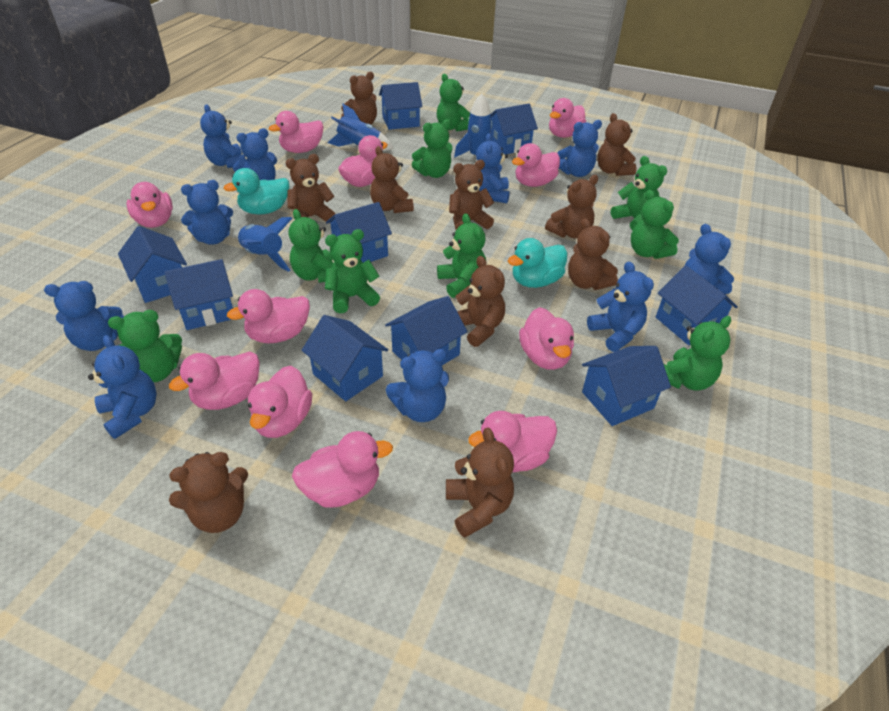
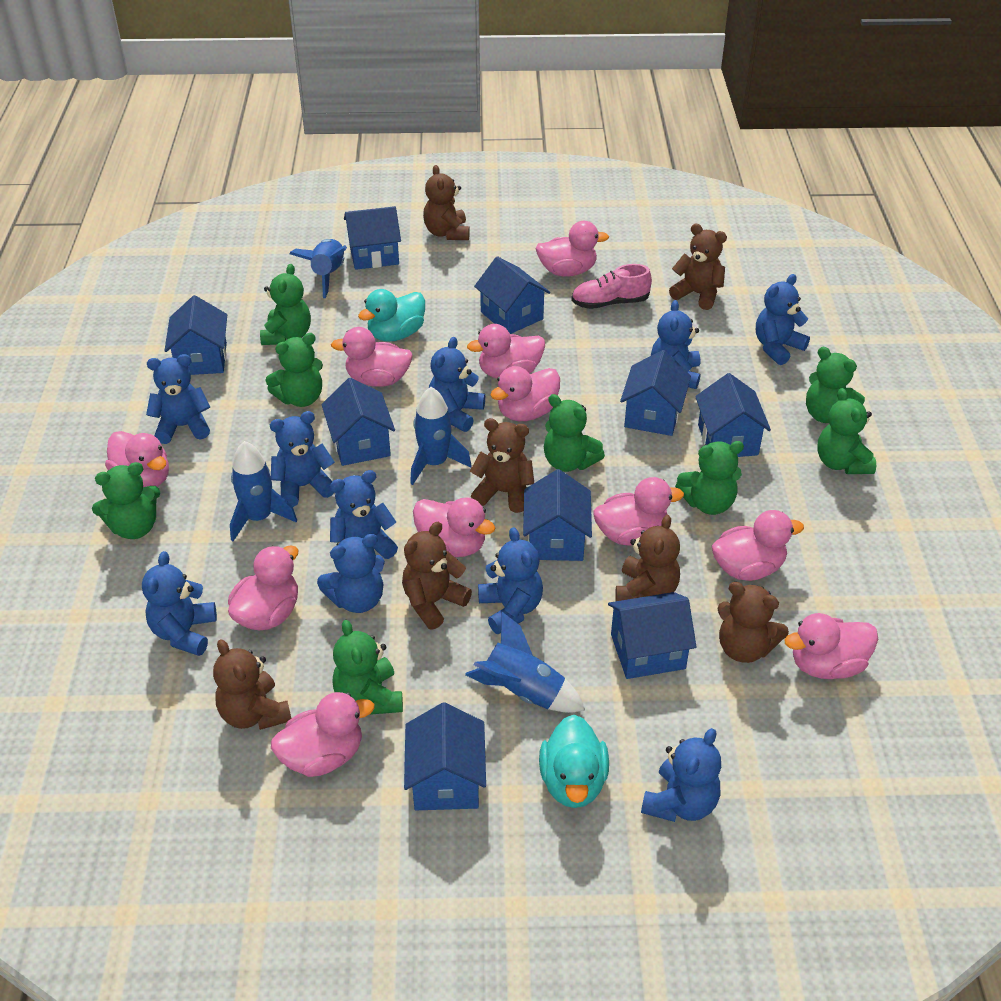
blue rocket: [237,217,292,272] [328,104,394,151] [454,94,492,158] = 3 -> [230,441,297,541] [290,239,347,298] [410,387,472,485] [465,612,585,713] = 4
brown teddy bear: [169,452,248,533] [286,154,335,222] [341,72,377,124] [370,146,414,213] [446,428,514,538] [449,160,494,230] [456,256,505,347] [545,175,598,239] [568,218,618,290] [597,113,637,176] = 10 -> [213,639,291,730] [402,522,472,630] [423,165,470,240] [470,418,534,513] [615,515,680,601] [669,224,727,310] [717,582,789,663] = 7
green teddy bear: [108,310,182,382] [289,209,333,283] [325,229,380,313] [412,119,453,178] [437,74,470,131] [437,213,486,298] [611,156,667,231] [631,190,679,259] [664,316,731,390] = 9 -> [92,462,160,539] [260,264,311,345] [265,333,323,407] [333,620,403,715] [544,394,605,472] [675,441,744,515] [806,347,865,423] [817,388,876,474] = 8
pink shoe: none = 0 -> [571,264,652,309] = 1

